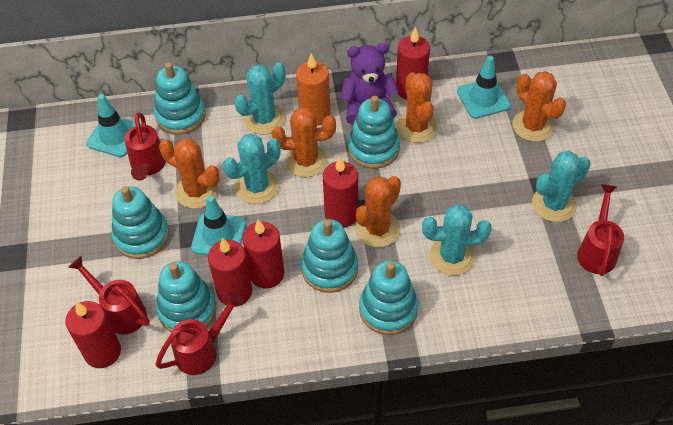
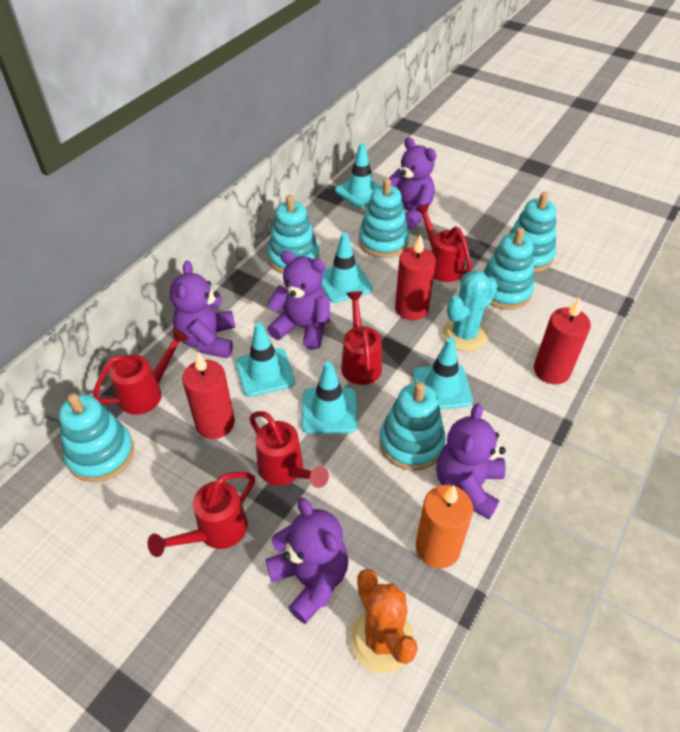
orange cactus: [159,138,220,209] [272,107,336,177] [355,176,401,247] [396,72,438,143] [512,71,566,142] = 5 -> [350,569,418,673] = 1
purple teddy bear: [340,43,399,125] = 1 -> [170,261,236,358] [265,498,349,624] [267,251,330,350] [388,137,436,229] [436,403,506,519] = 5
red candle: [65,301,121,368] [208,238,252,307] [242,219,284,289] [323,157,358,228] [396,27,430,100] = 5 -> [182,352,235,439] [395,234,436,320] [534,298,591,384] = 3
red watering can: [68,256,150,335] [124,112,166,181] [156,292,244,375] [577,184,624,276] = 4 -> [93,328,189,415] [147,472,255,557] [249,411,329,488] [341,291,382,385] [415,203,472,282] = 5
turquoise cactus: [223,133,281,204] [234,62,285,135] [422,204,492,276] [532,151,591,222] = 4 -> [442,270,498,351] = 1
turquoise traffic cone: [86,94,141,157] [191,196,246,255] [457,56,511,119] = 3 -> [236,322,295,397] [302,361,357,434] [321,232,373,303] [335,143,380,208] [413,338,473,409] = 5

